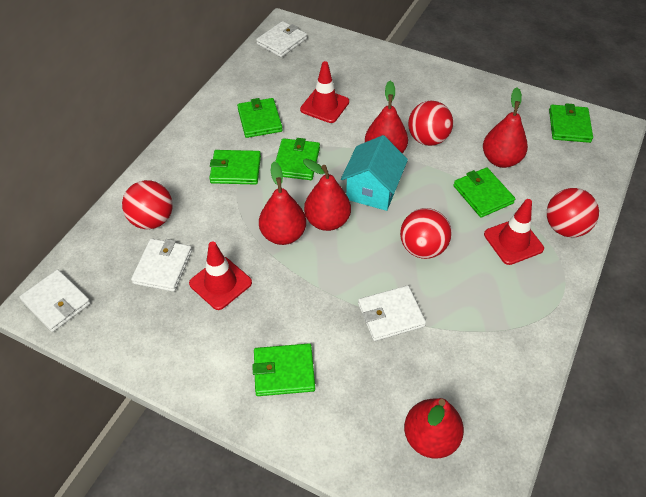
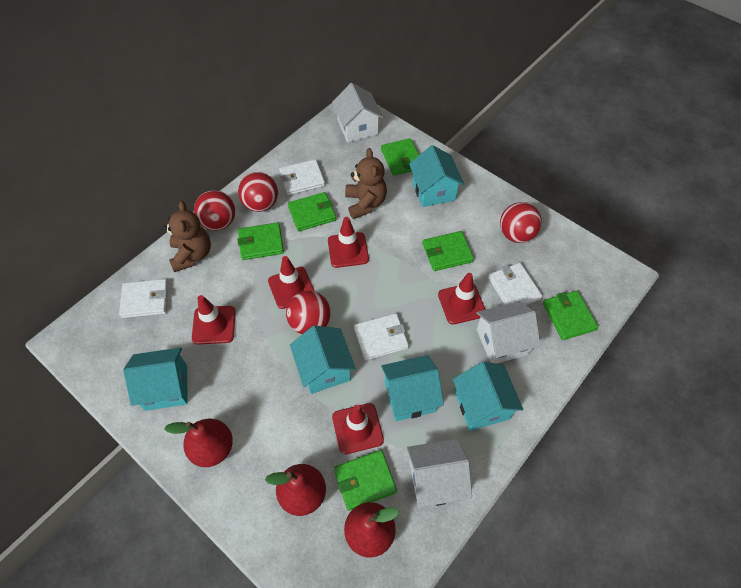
brown teddy bear: none = 0 -> [163,201,211,272] [345,148,387,219] = 2
red pear: [259,161,306,245] [303,159,351,231] [365,81,408,153] [404,398,464,458] [483,87,528,168] = 5 -> [164,419,233,467] [265,464,326,516] [344,502,399,558] = 3
red traffic cone: [189,241,252,310] [300,61,349,123] [484,199,544,265] = 3 -> [192,295,236,345] [268,256,315,309] [328,217,369,268] [332,403,384,454] [438,273,486,325] = 5
turquoise house: [341,135,408,211] = 1 -> [123,347,188,411] [290,325,356,394] [381,355,444,421] [409,145,464,207] [453,362,523,431] = 5
white house: none = 0 -> [332,83,383,142] [407,439,472,508] [477,301,541,364] = 3

